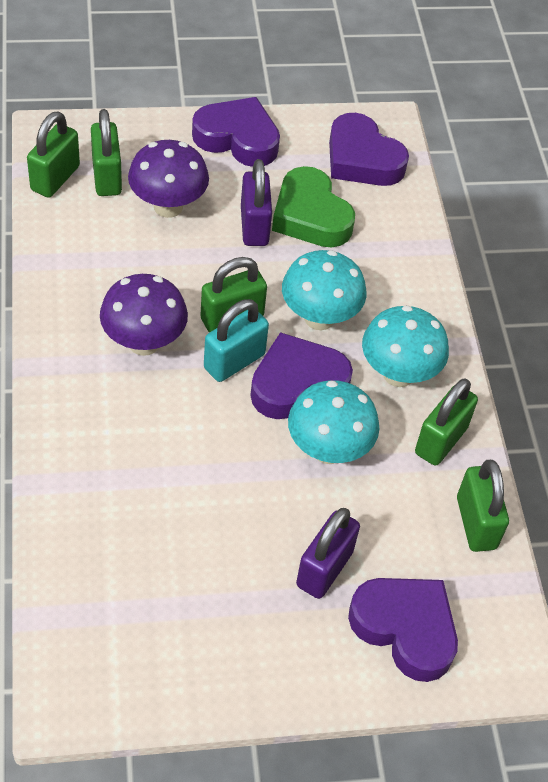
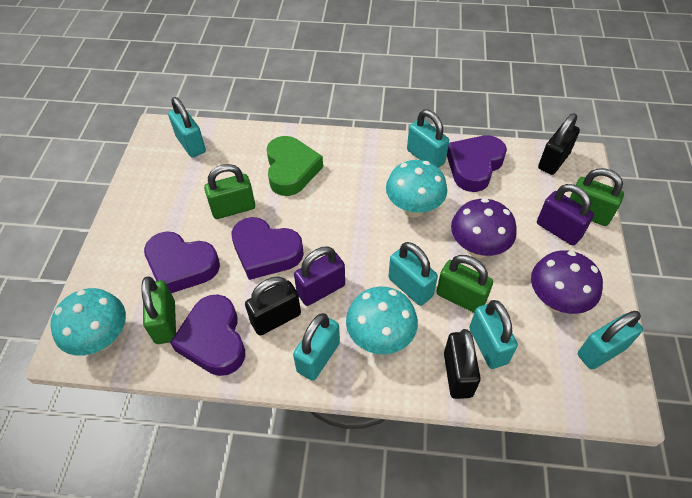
black padlock: none = 0 -> [245,276,301,336] [444,329,481,399] [538,113,580,175] = 3
green padlock: [27,111,80,198] [91,109,122,196] [200,257,267,333] [415,378,478,466] [457,460,509,552] = 5 -> [141,276,176,344] [204,164,255,219] [436,255,493,313] [570,168,624,226] = 4
turquoise padlock: [204,299,269,382] = 1 -> [168,97,206,158] [293,313,340,381] [388,242,438,306] [407,110,449,168] [469,300,518,369] [578,311,643,370] = 6

